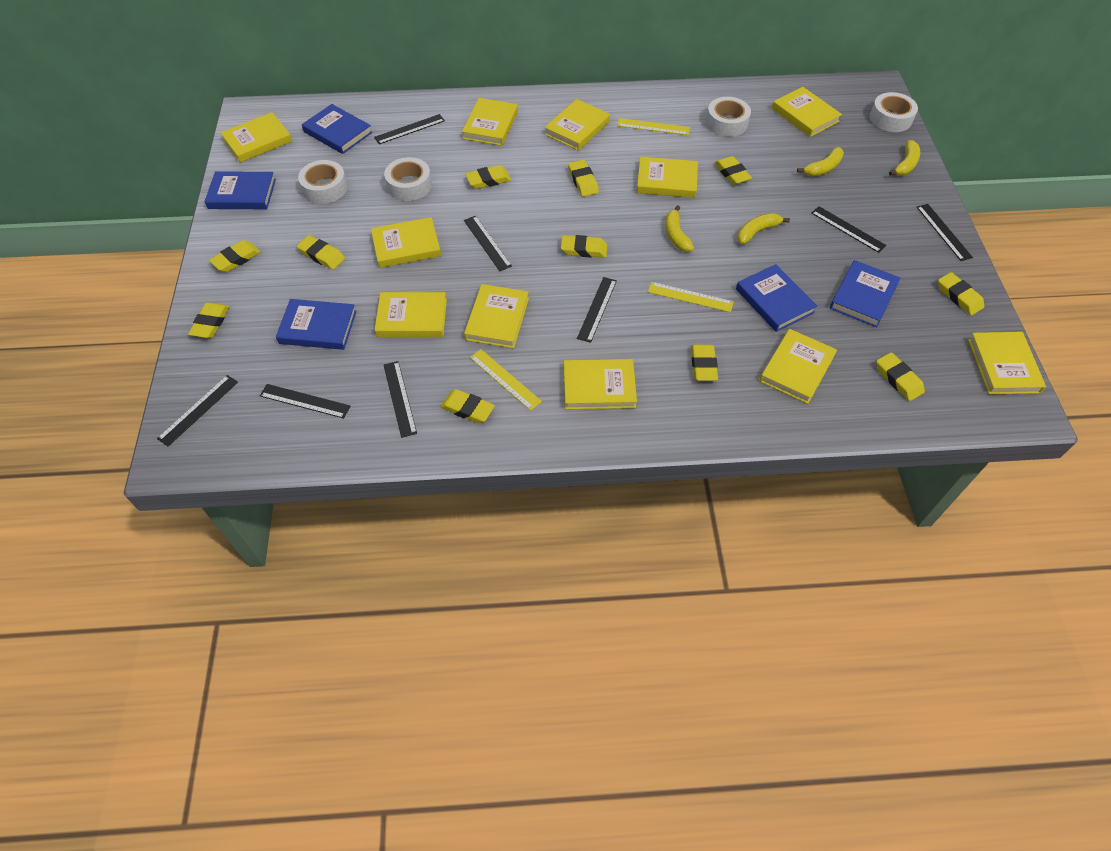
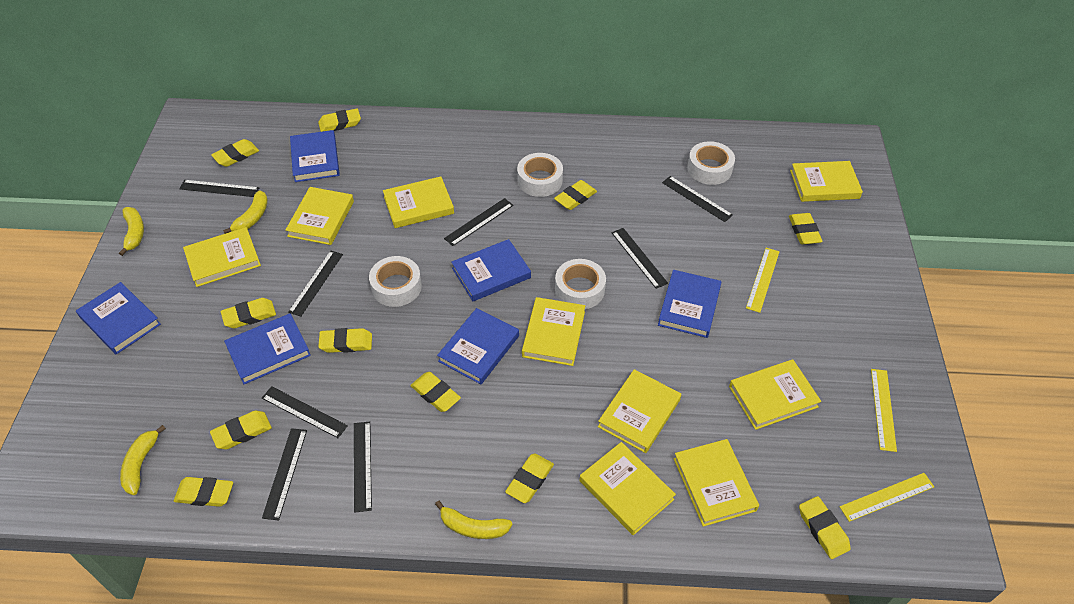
blue book: [205,171,276,209] [276,299,357,350] [302,104,372,154] [736,264,817,332] [830,260,901,327] = 5 -> [76,282,161,355] [224,313,311,384] [290,130,340,182] [437,308,519,384] [451,239,531,301] [658,270,722,338] = 6
yellow book: [220,112,292,163] [371,217,441,268] [375,292,447,337] [462,98,518,146] [464,284,529,348] [545,99,610,151] [564,359,637,409] [637,157,698,198] [760,329,837,404] [772,87,842,137] [968,332,1046,394] = 11 -> [183,227,261,287] [286,187,354,245] [383,176,454,228] [522,297,585,366] [580,442,676,535] [598,369,681,453] [674,439,759,527] [729,359,821,430] [790,161,863,202] = 9

